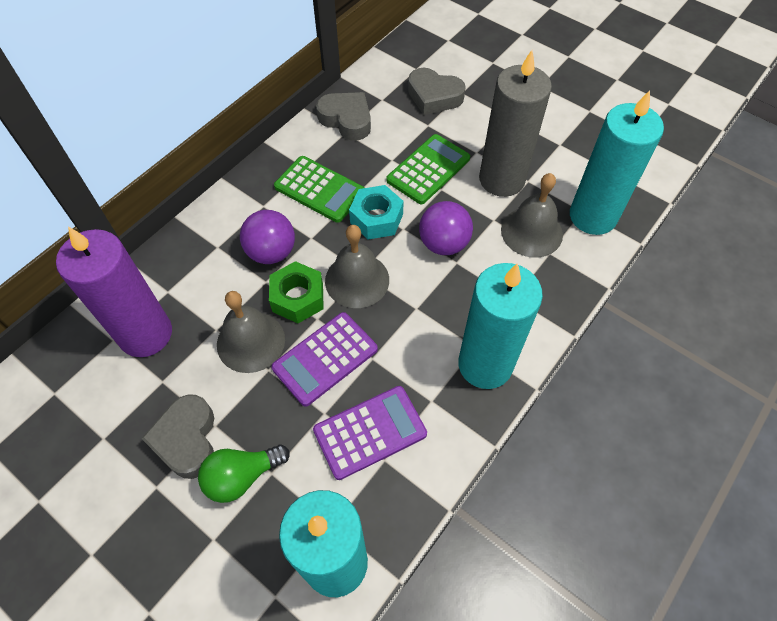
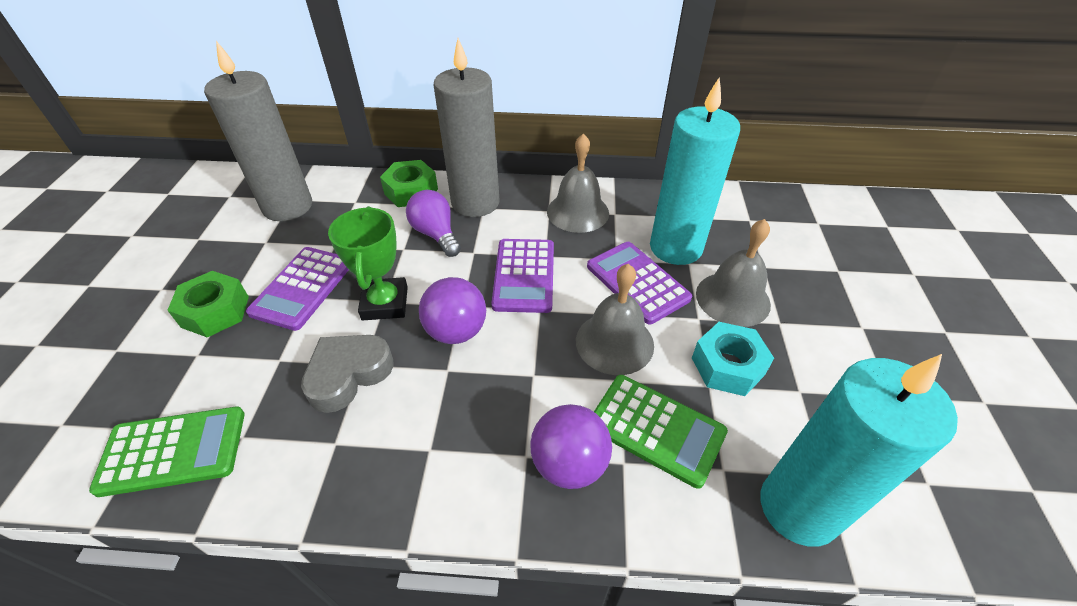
green light bulb: [198,445,290,503] = 1 -> none = 0
green nut: [269,261,324,323] = 1 -> [167,271,249,337] [380,160,438,207] = 2
green trophy: none = 0 -> [328,206,408,320] = 1
grey candle: [479,50,552,197] = 1 -> [204,41,312,221] [434,38,500,217] = 2
grey heart: [141,394,214,479] [316,92,371,141] [408,68,466,115] = 3 -> [301,335,394,413] = 1
purple calculator: [271,312,378,407] [313,386,427,480] = 2 -> [246,247,349,331] [491,239,554,313] [587,242,692,325] = 3
purple candle: [56,227,172,357] = 1 -> none = 0
purple light bulb: none = 0 -> [406,190,461,257] = 1
turquoise candle: [279,490,368,597] [458,263,543,389] [570,90,664,235] = 3 -> [650,77,740,265] [760,354,958,547] = 2

